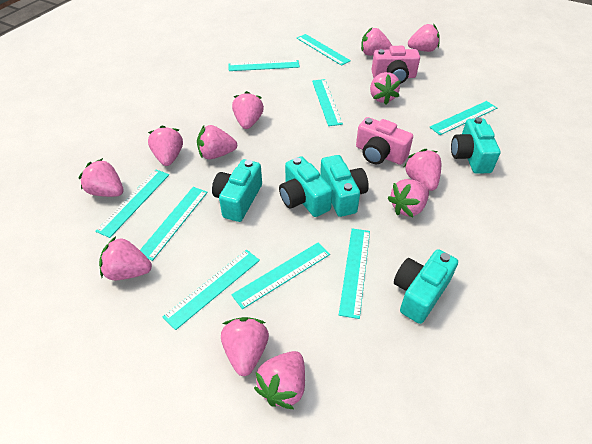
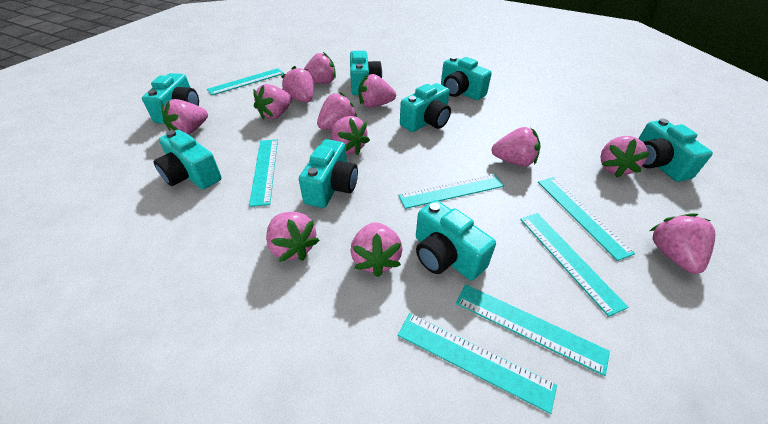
pink camera: [356,117,413,165] [372,46,420,84] = 2 -> none = 0
turquoise camera: [212,159,262,222] [279,156,333,217] [320,155,369,217] [394,249,458,324] [451,117,501,174] = 5 -> [142,73,199,124] [153,130,222,189] [299,139,358,208] [350,51,382,95] [400,83,451,132] [416,200,496,281] [441,56,492,100] [638,119,713,182] = 8
turquoise ruler: [95,170,169,238] [140,187,208,261] [163,250,260,330] [229,60,300,71] [231,242,330,309] [297,34,351,66] [312,79,343,126] [339,228,370,319] [430,101,497,135] = 9 -> [207,68,284,95] [249,140,278,207] [398,174,504,209] [398,313,557,414] [456,284,610,376] [520,213,628,317] [538,177,635,261] = 7

